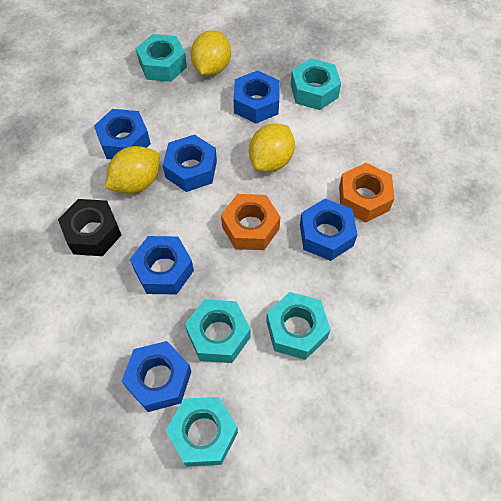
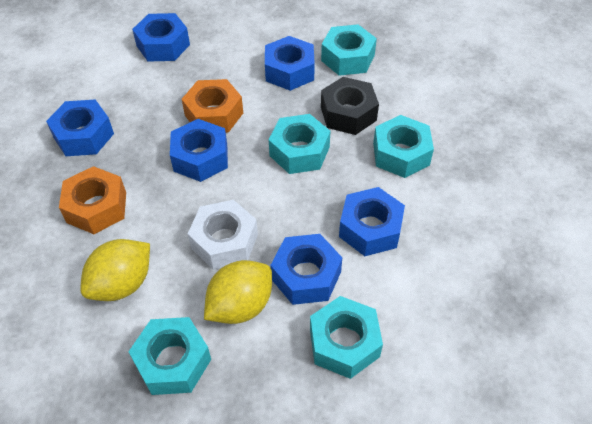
white nut: none = 0 -> [188,200,258,270] = 1
yellow lemon: [105,146,160,194] [191,30,231,76] [249,123,295,172] = 3 -> [80,239,150,301] [204,260,272,324] = 2

